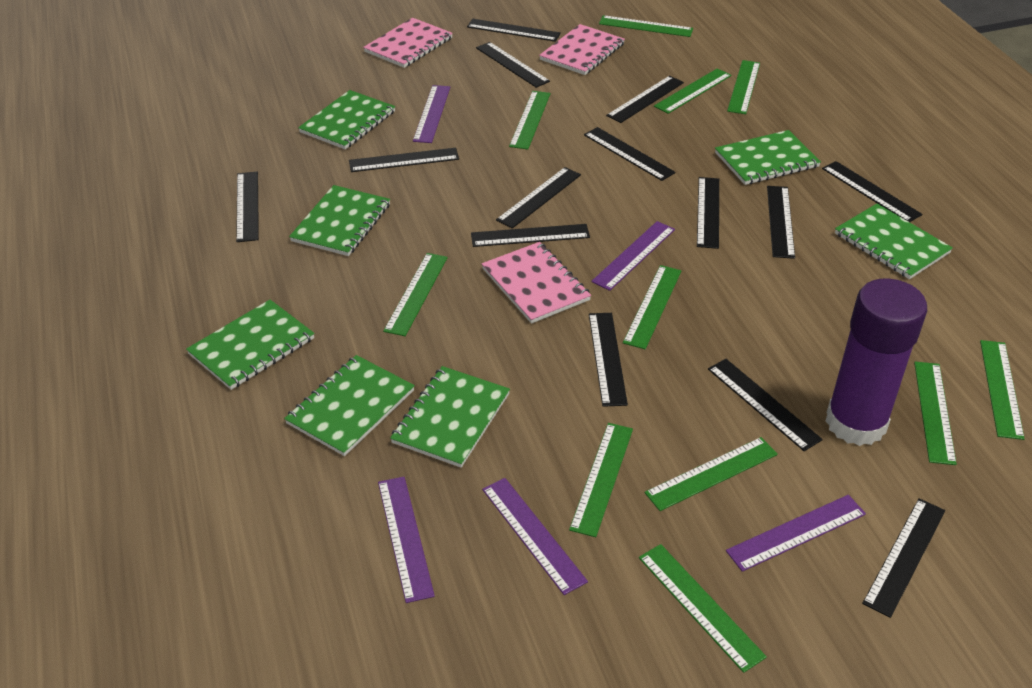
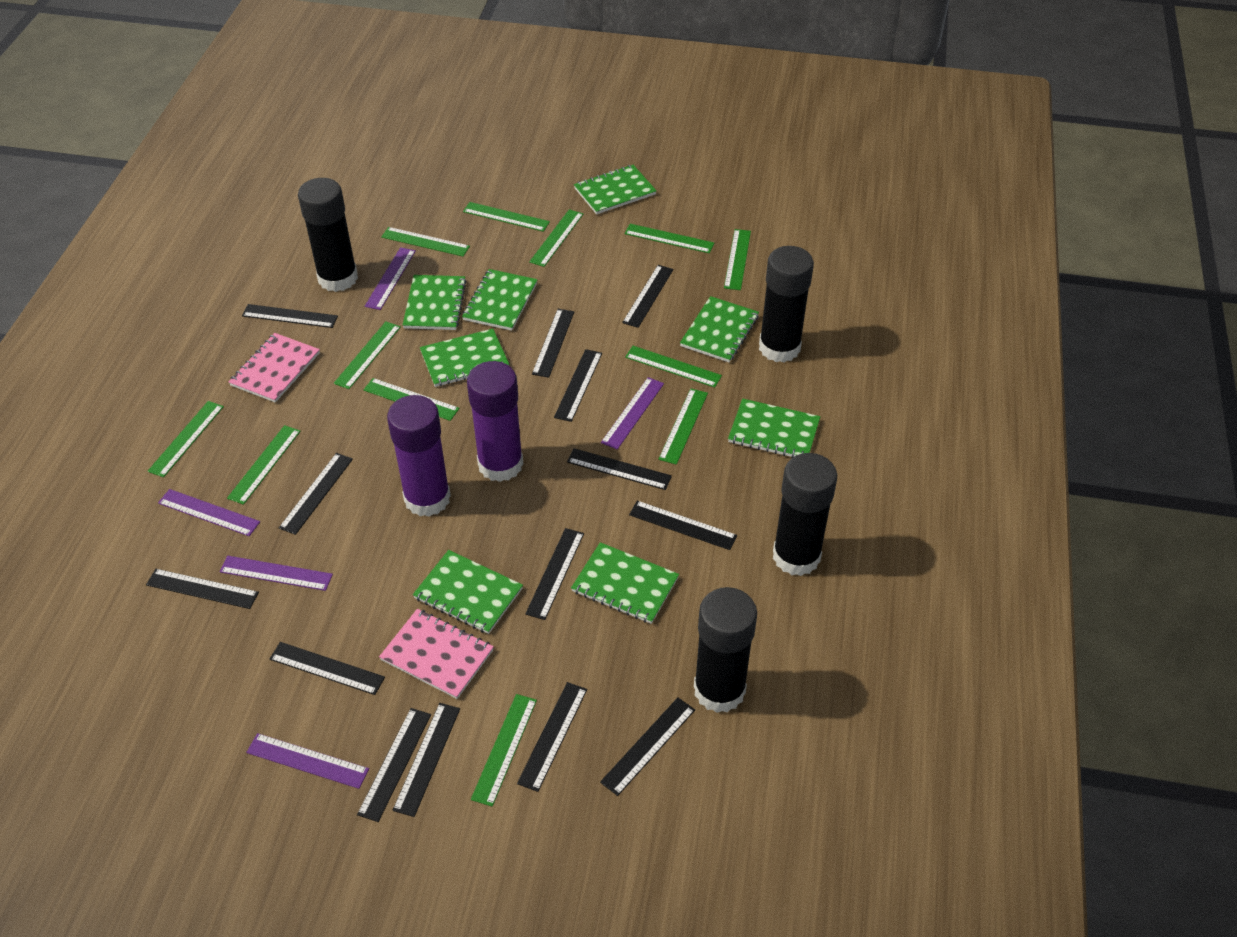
black glue stick: none = 0 -> [298,178,358,292] [694,587,757,713] [759,246,814,363] [773,453,837,576] = 4
green notebook: [186,300,315,390] [284,355,415,456] [289,185,390,256] [298,90,395,149] [390,366,510,468] [715,130,821,185] [835,204,953,279] = 7 -> [403,275,467,330] [413,550,523,634] [420,329,509,387] [462,269,538,331] [571,542,679,624] [574,165,657,214] [680,296,759,362] [728,398,820,458] = 8
green ruler: [383,253,448,336] [509,91,551,150] [569,423,633,537] [599,15,693,37] [623,265,682,349] [639,544,767,673] [645,437,778,511] [654,68,731,114] [727,60,760,114] [914,362,957,465] [980,340,1025,440] = 11 -> [148,401,224,477] [227,425,301,505] [334,322,401,389] [363,378,459,421] [381,227,470,256] [463,202,550,232] [471,694,537,807] [529,209,583,267] [625,224,714,253] [625,346,722,388] [659,389,708,465] [724,229,751,290] = 12
pink notebook: [363,18,453,68] [482,242,591,324] [539,24,625,75] = 3 -> [229,333,320,403] [379,609,494,699] = 2
purple glue stick: [825,278,927,446] = 1 -> [387,395,451,517] [467,361,523,482] = 2

